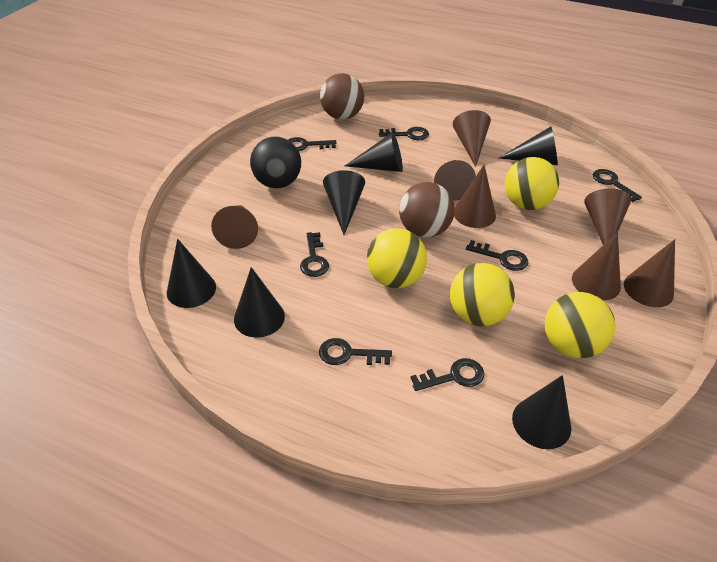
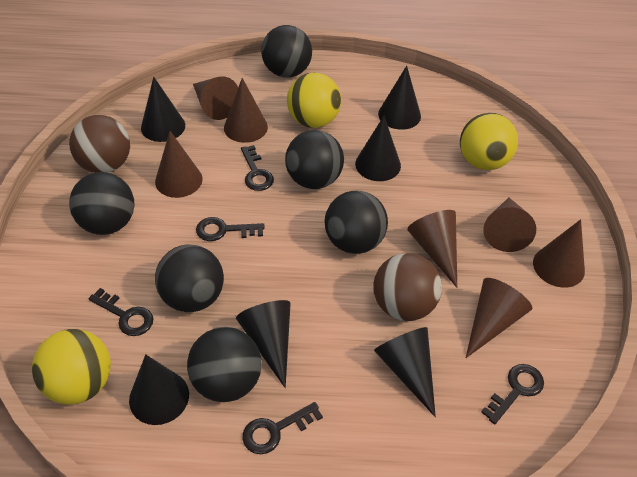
black ball: [250,136,301,188] = 1 -> [69,172,135,235] [155,245,224,312] [187,327,262,402] [261,25,312,77] [285,130,344,189] [325,191,388,254] = 6
black key: [288,137,337,151] [300,232,329,277] [319,338,392,365] [379,127,429,140] [411,358,484,391] [466,240,528,271] [593,169,642,202] = 7 -> [88,288,154,336] [196,217,265,241] [241,145,274,191] [242,402,323,454] [481,364,544,425] = 5
yellow ball: [367,228,427,288] [450,263,515,326] [505,157,559,210] [545,292,615,358] = 4 -> [32,329,111,405] [287,73,341,128] [460,113,518,170] = 3

